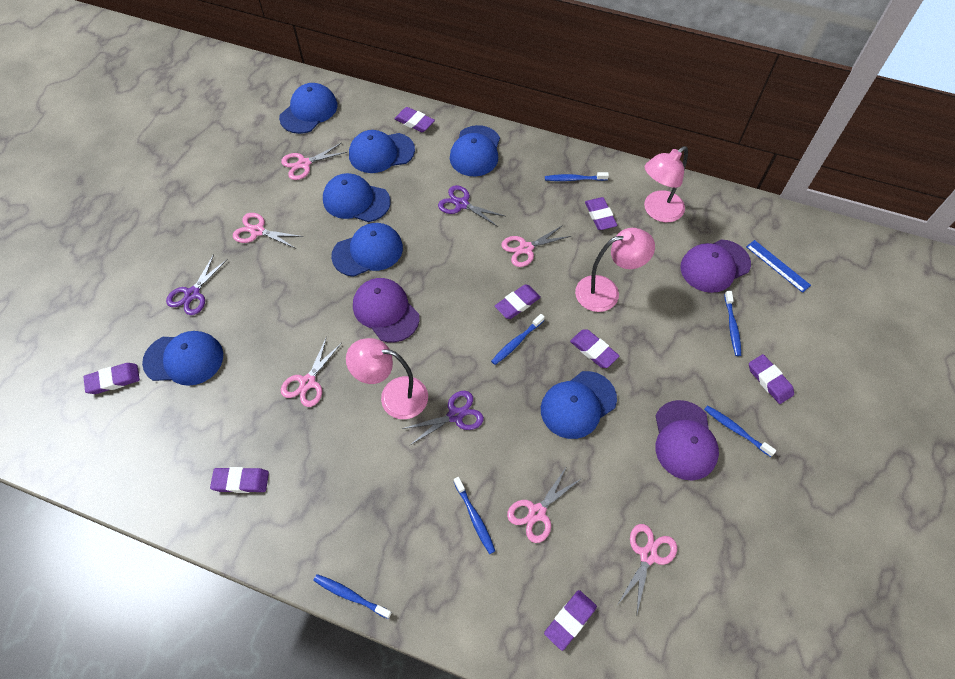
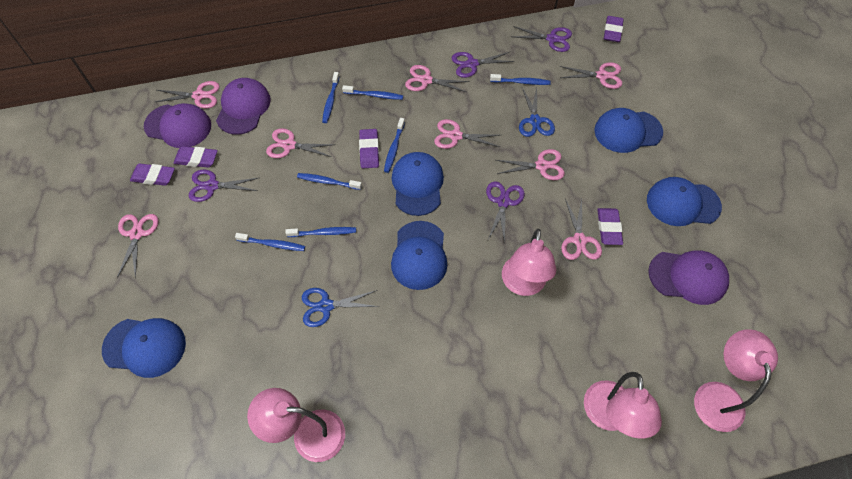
blue cap: [142,331,223,386] [279,83,337,134] [323,173,391,222] [331,223,403,277] [349,130,415,173] [450,125,500,176] [541,371,617,439] = 7 -> [102,318,186,378] [391,221,447,290] [392,152,444,216] [594,108,663,153] [647,177,722,226] = 5
blue ruler: [746,240,811,293] = 1 -> none = 0
blue scissors: none = 0 -> [302,288,379,327] [519,88,555,137] = 2
blue toothbrush: [314,574,392,619] [454,477,495,554] [491,314,545,365] [545,172,609,181] [704,405,777,457] [724,291,741,356] = 6 -> [235,233,305,251] [285,227,356,237] [297,173,362,190] [322,72,340,123] [342,85,403,100] [384,118,405,173] [490,74,551,85] = 7
pink lamp: [346,338,428,419] [575,228,655,312] [644,146,688,222] = 3 -> [247,388,345,462] [502,229,557,296] [584,372,662,438] [694,329,778,432] = 4
pink scissors: [233,213,304,248] [281,143,347,180] [281,337,342,407] [502,225,571,267] [507,466,582,543] [618,524,677,613] = 6 -> [117,214,159,278] [155,81,220,108] [266,128,335,158] [405,65,470,92] [434,119,500,149] [496,149,565,180] [560,62,622,89] [561,199,602,260] = 8
purple eraser: [84,363,140,394] [210,467,269,493] [395,107,435,132] [495,284,541,319] [544,590,597,651] [570,330,619,368] [585,197,618,230] [749,354,794,404] = 8 -> [130,164,175,186] [173,146,218,168] [359,129,379,168] [597,208,623,245] [604,16,624,42] = 5
purple scissors: [166,254,228,315] [402,391,484,446] [438,185,505,227] = 3 -> [189,170,258,202] [452,51,515,78] [486,181,525,244] [513,26,572,52] = 4

